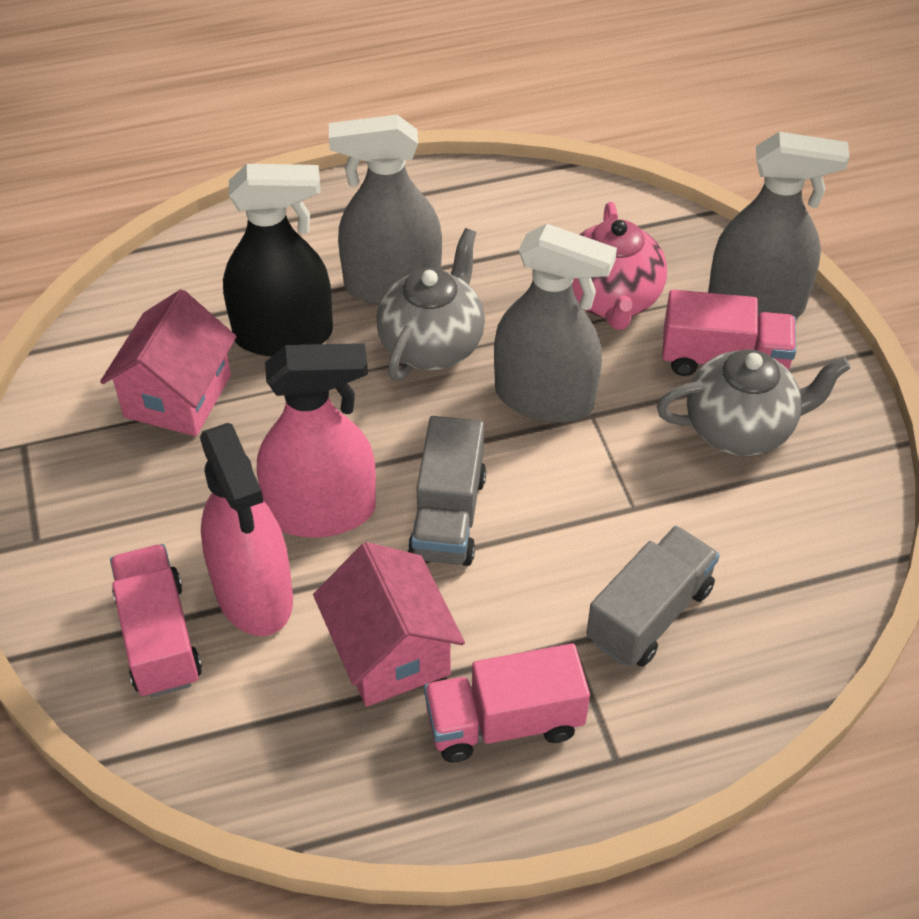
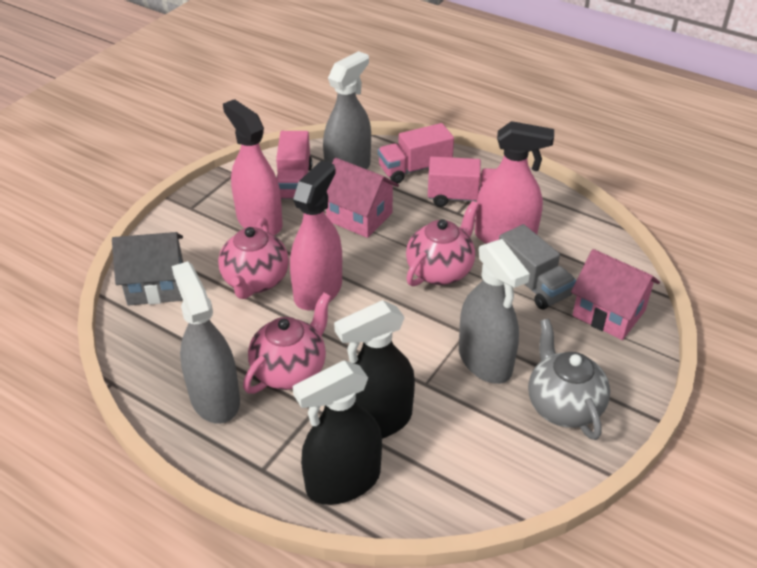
black spray bottle: [223,164,333,357] = 1 -> [293,360,382,505] [334,300,415,439] = 2
grey house: none = 0 -> [112,232,183,306] = 1
grey teapot: [376,228,485,381] [657,349,851,456] = 2 -> [528,319,610,440] = 1
grey truck: [408,416,486,566] [586,526,720,667] = 2 -> [499,224,576,310] = 1
pink spray bottle: [200,423,293,636] [257,343,376,538] = 2 -> [223,99,282,235] [290,161,342,310] [475,121,554,244] = 3
pink teapot: [572,202,667,330] = 1 -> [218,218,289,299] [243,293,331,394] [406,201,479,286] = 3

